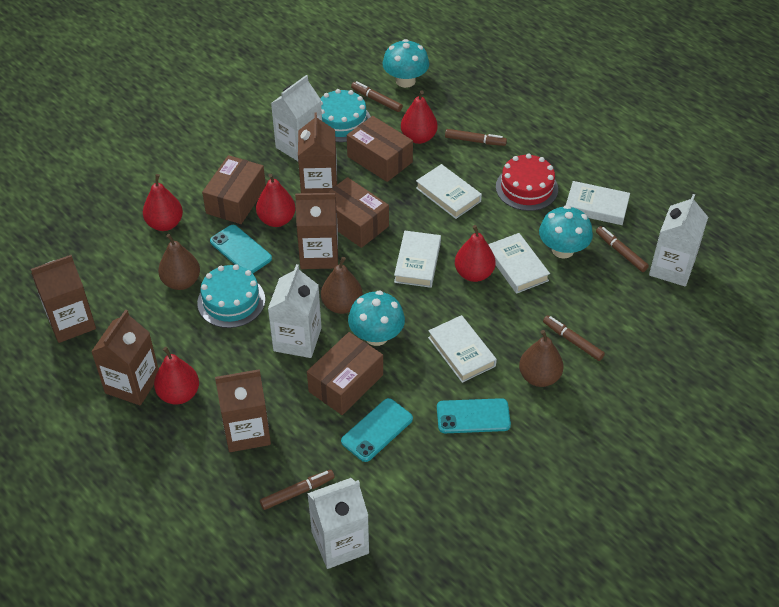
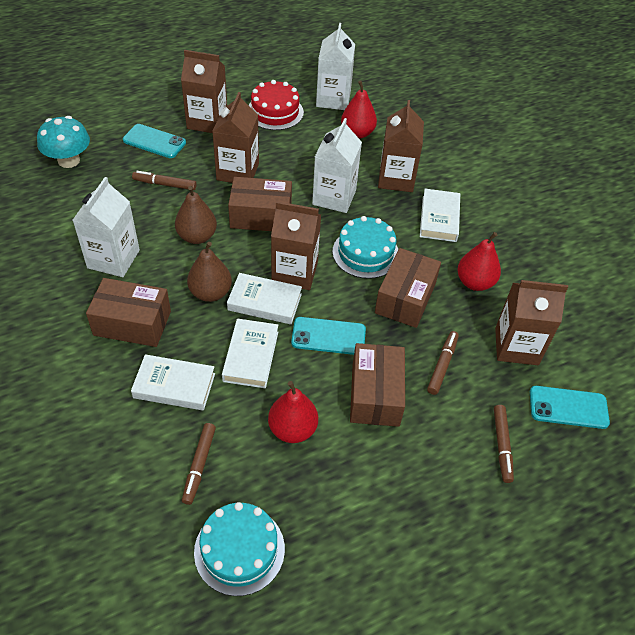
brown marker: [260,470,335,510] [351,81,403,112] [445,129,507,146] [543,315,605,361] [596,226,649,272] = 5 -> [132,171,197,190] [182,423,216,505] [427,331,459,395] [494,405,514,483] = 4
brown pear: [158,234,200,290] [321,257,363,314] [519,330,563,387] = 3 -> [175,186,217,244] [187,242,232,302] = 2
red pear: [143,174,183,231] [154,347,199,405] [256,174,295,227] [401,90,438,144] [455,225,496,282] = 5 -> [268,381,318,443] [341,80,377,139] [457,232,501,291] = 3
turquoise mushroom: [348,291,405,346] [382,39,429,88] [539,205,593,259] = 3 -> [37,116,90,168] = 1
white book: [394,231,441,288] [416,164,482,219] [428,315,497,383] [488,233,550,294] [566,181,630,225] = 5 -> [131,354,215,411] [222,319,278,388] [227,273,302,324] [420,189,460,242] = 4
white carton: [268,264,322,358] [271,75,322,161] [307,478,369,569] [649,194,708,287] = 4 -> [72,177,140,277] [312,118,362,213] [316,23,355,110] = 3

